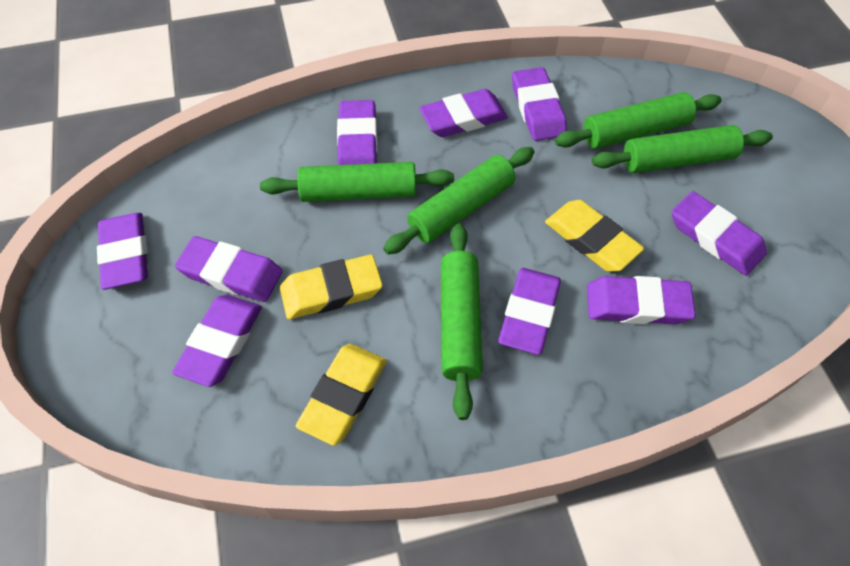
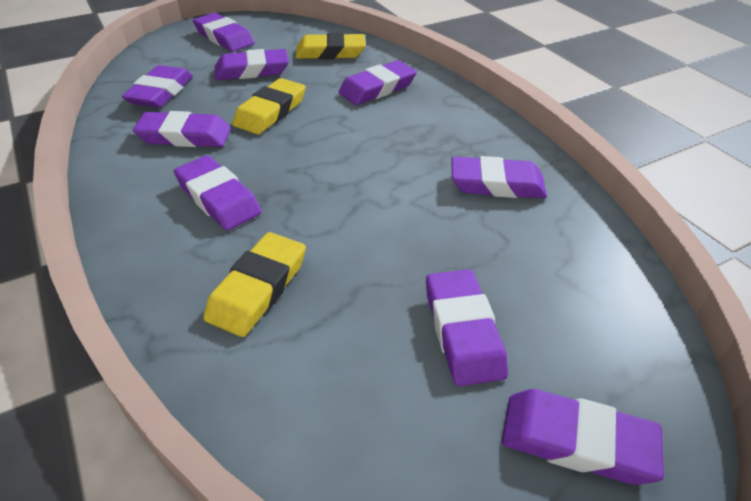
green rolling pin: [260,162,454,202] [383,147,535,254] [441,223,483,420] [555,92,722,149] [592,125,773,173] = 5 -> none = 0

